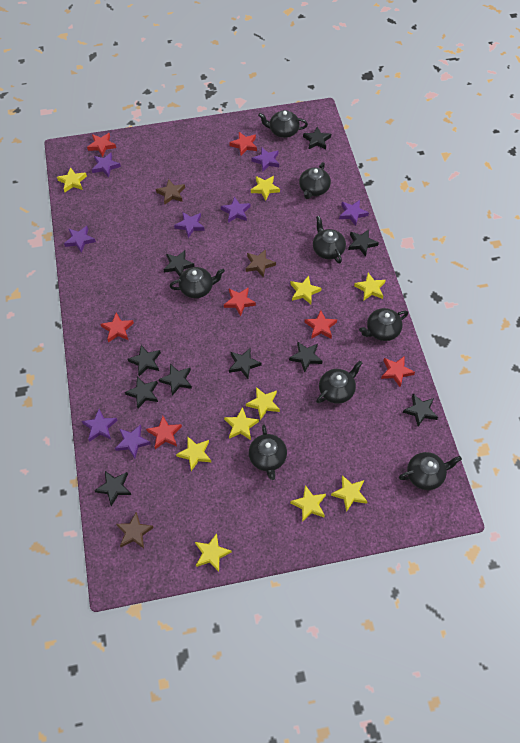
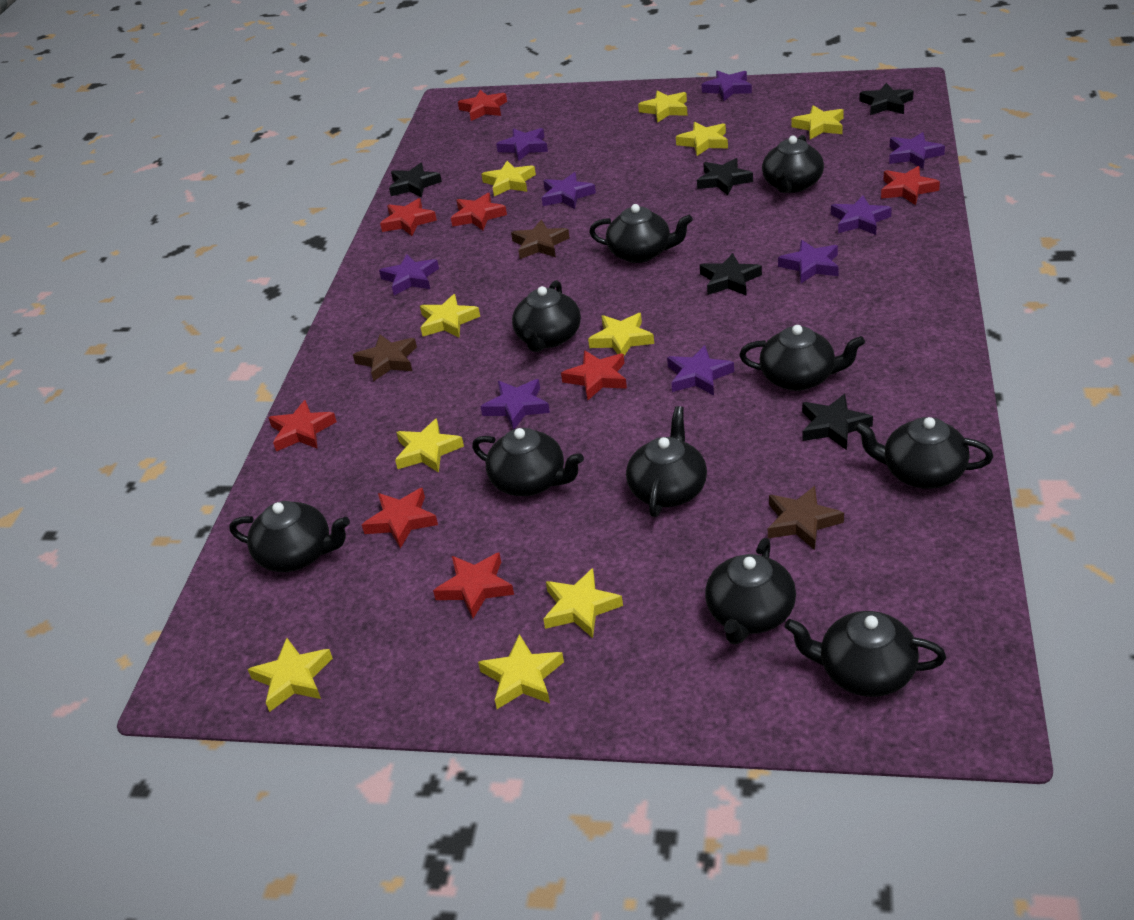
black star: [94,471,131,506] [125,376,158,409] [128,345,161,376] [159,364,192,396] [163,251,195,276] [229,347,261,379] [289,341,323,373] [303,127,331,150] [348,229,379,256] [403,394,438,427] = 10 -> [389,163,442,198] [697,158,753,195] [700,253,762,296] [802,394,873,450] [859,83,914,115] = 5
black teapot: [170,267,225,298] [249,425,287,480] [258,110,308,138] [299,162,331,199] [313,216,346,264] [316,361,362,404] [359,308,408,341] [399,452,462,490] = 8 -> [230,501,350,572] [472,428,584,496] [512,280,581,352] [589,204,693,263] [626,406,707,517] [705,538,796,645] [739,325,865,391] [762,135,824,193] [785,611,946,697] [854,417,993,489] = 10
purple star: [64,226,96,253] [82,409,118,442] [92,153,121,177] [115,424,151,458] [174,212,205,238] [221,197,250,223] [252,147,279,172] [339,200,369,226] = 8 -> [379,254,439,296] [480,379,550,430] [496,128,548,161] [542,172,596,209] [667,345,734,395] [702,70,752,101] [778,240,839,283] [831,195,892,235] [889,132,945,169] = 9
red star: [87,133,116,157] [101,313,134,342] [146,416,182,449] [224,288,256,316] [229,132,257,155] [305,310,337,339] [381,356,415,387] = 7 -> [268,400,337,452] [362,488,438,548] [380,198,437,236] [433,553,514,618] [451,193,507,230] [458,90,507,121] [561,350,627,400] [881,166,940,205] = 8

